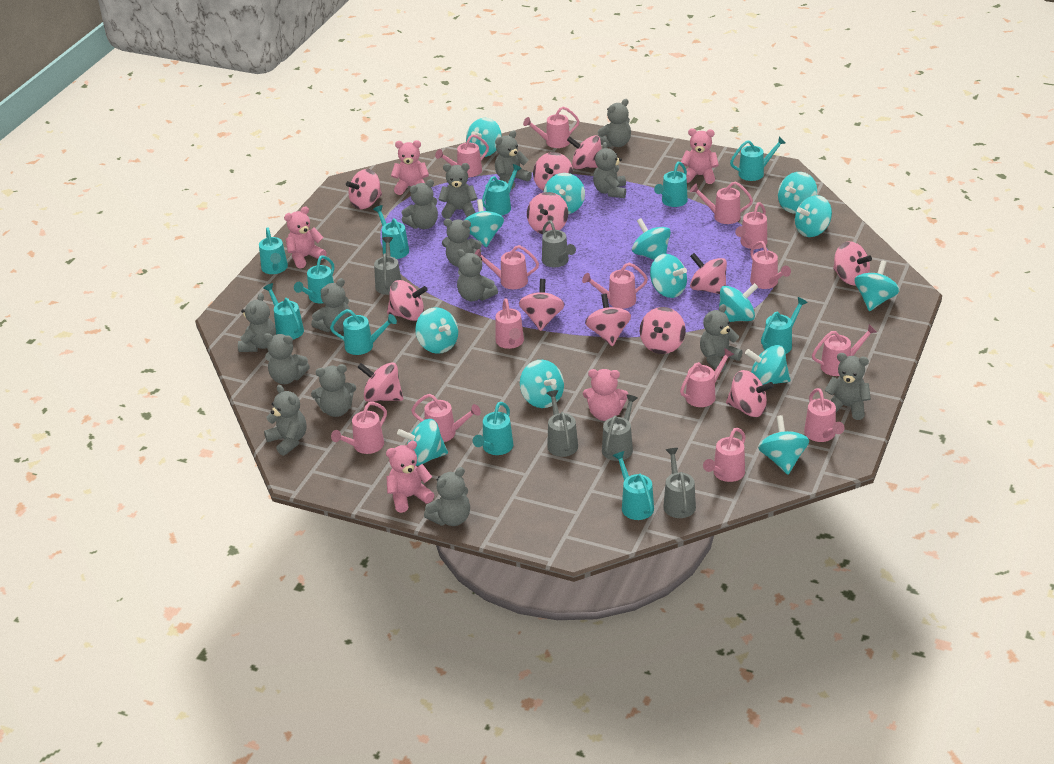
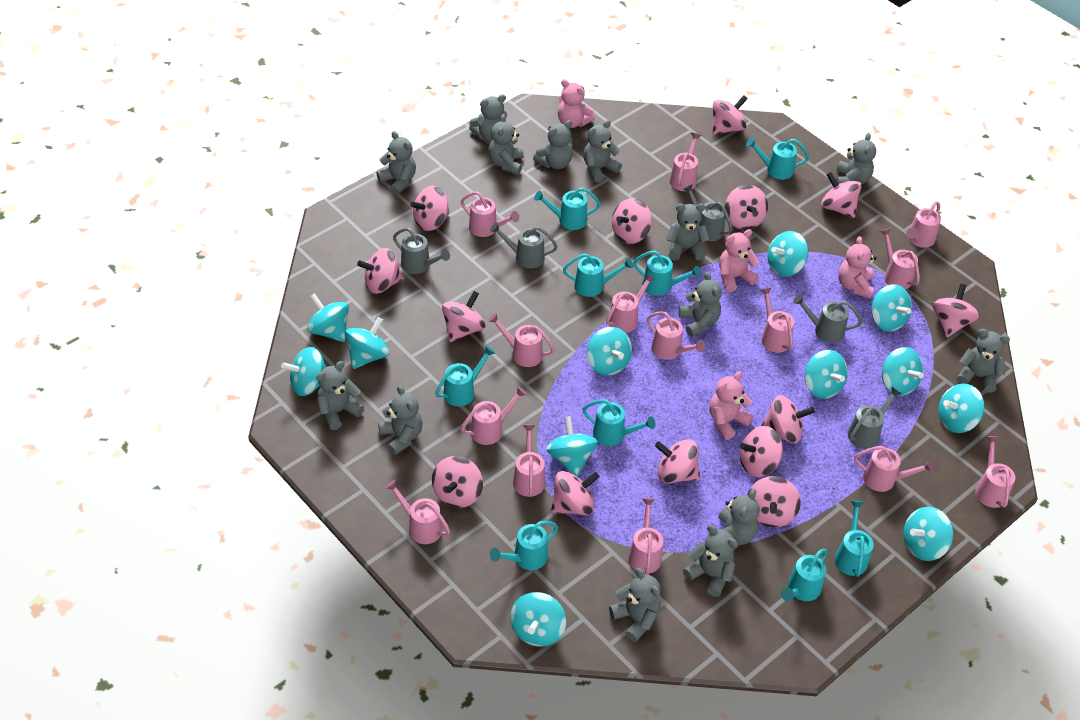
grey teddy bear: [238,293,276,352] [264,333,310,384] [264,385,307,456] [311,278,351,332] [311,364,356,417] [402,179,438,229] [424,467,470,526] [439,163,478,219] [442,219,482,267] [457,249,498,301] [495,131,532,189] [593,142,626,198] [597,99,631,147] [700,304,743,372] [825,353,871,420] = 15 -> [316,361,364,430] [376,131,416,195] [378,385,422,455] [469,95,507,142] [488,114,524,174] [533,120,573,169] [583,120,622,182] [609,568,661,642] [666,203,709,261] [679,272,722,337] [683,525,738,597] [718,489,760,545] [836,133,876,184] [957,329,1010,393] = 14
pink spinning top: [346,169,382,209] [357,362,403,402] [387,280,427,321] [519,279,565,331] [527,192,568,234] [533,152,573,191] [567,135,602,169] [585,294,631,346] [640,307,686,354] [690,253,727,294] [726,370,774,417] [833,241,872,286] = 12 -> [357,248,404,294] [410,186,450,231] [432,456,483,508] [442,291,485,342] [551,471,600,515] [612,198,652,244] [655,439,700,483] [712,95,748,135] [725,185,768,230] [740,426,783,477] [748,476,801,528] [761,395,815,443] [821,172,862,218] [932,284,979,338] = 14
pink teddy bear: [284,206,327,268] [386,441,434,513] [391,140,429,195] [583,369,629,421] [681,128,719,184] = 5 -> [558,79,595,128] [709,371,753,440] [719,229,759,292] [838,236,876,299] = 4
turquoise spinning top: [397,419,448,466] [415,307,458,354] [465,199,504,247] [466,118,502,157] [520,360,564,408] [544,173,585,214] [632,218,671,260] [650,254,687,298] [719,283,758,322] [745,345,791,385] [758,415,809,474] [778,172,817,214] [795,195,832,237] [855,260,900,311] = 14 -> [281,347,326,396] [307,293,349,342] [345,317,390,369] [510,592,566,647] [546,416,598,476] [587,327,632,375] [768,231,808,277] [804,350,848,399] [871,284,912,332] [882,347,924,396] [903,507,953,561] [938,383,984,433] = 12
turquoise watering can: [259,227,288,274] [263,283,304,339] [294,256,334,303] [330,309,397,355] [373,205,409,259] [473,402,513,455] [482,164,522,216] [613,451,654,520] [654,162,688,207] [730,136,786,181] [761,297,808,354] = 11 -> [435,346,495,406] [490,521,558,570] [534,187,601,230] [563,253,633,297] [582,399,655,446] [633,250,701,296] [746,137,809,180] [781,549,828,601] [835,501,874,577] = 9

